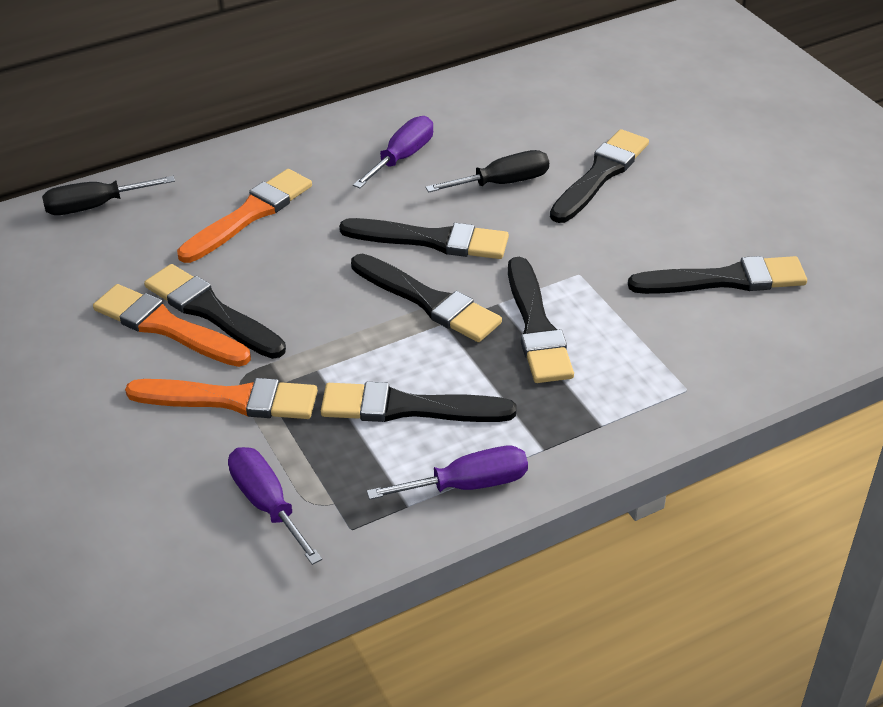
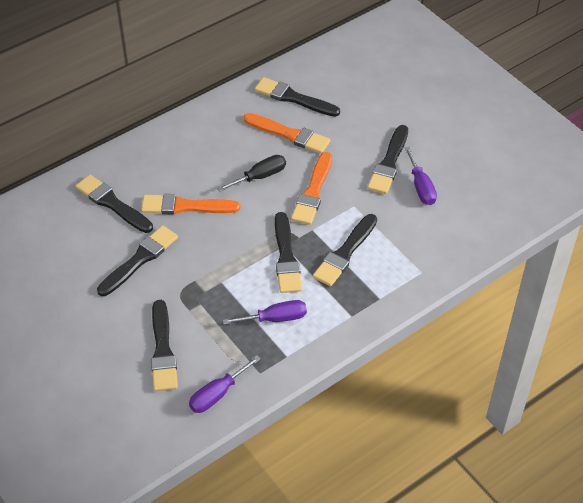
black screwdriver: [42,176,175,215] [425,150,549,192] = 2 -> [217,155,286,192] = 1

